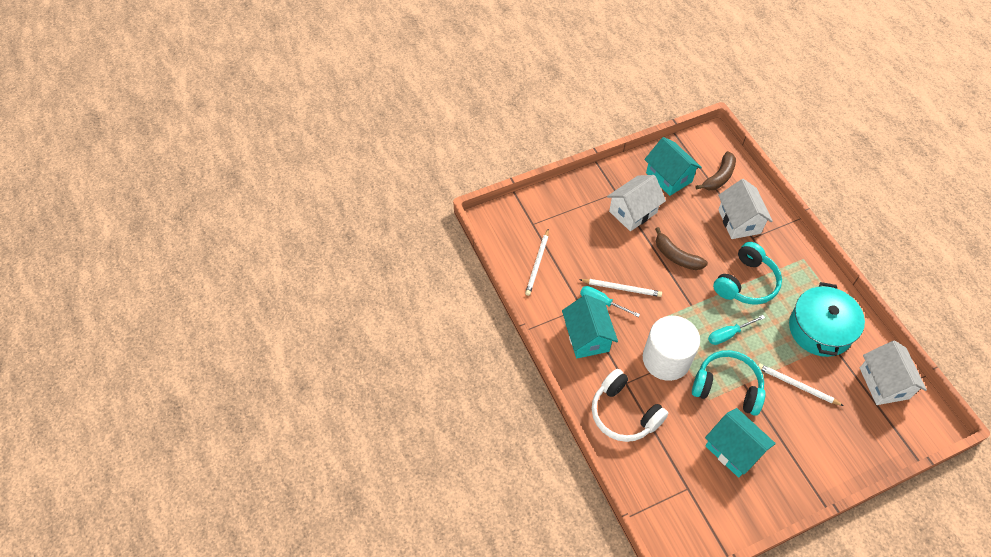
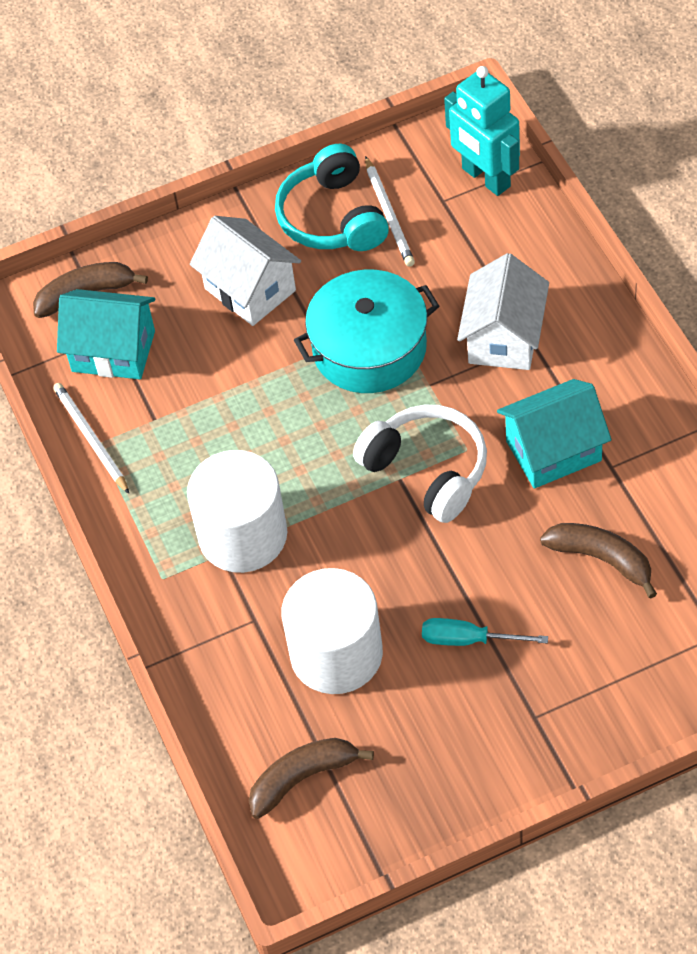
brown banana: [655,227,708,270] [696,151,736,190] = 2 -> [33,262,148,318] [249,738,374,819] [540,523,657,599] = 3
turquoise headphones: [692,350,766,416] [713,242,782,304] = 2 -> [275,144,389,251] = 1
turquoise house: [562,295,618,358] [644,137,702,196] [705,408,776,478] = 3 -> [57,289,155,379] [497,379,611,489] = 2
turquoise robot: none = 0 -> [444,66,520,196] = 1
turquoise screwdriver: [580,286,640,317] [708,315,765,345] = 2 -> [422,618,548,646] = 1
white cylinder: [643,316,700,381] = 1 -> [187,450,287,573] [282,568,383,694] = 2
white house: [607,175,666,231] [718,179,773,239] [860,340,927,405] = 3 -> [190,216,301,326] [457,253,549,370] = 2
white pencil: [525,229,549,296] [579,279,662,297] [758,364,844,406] = 3 -> [53,383,129,494] [365,156,415,267] = 2

